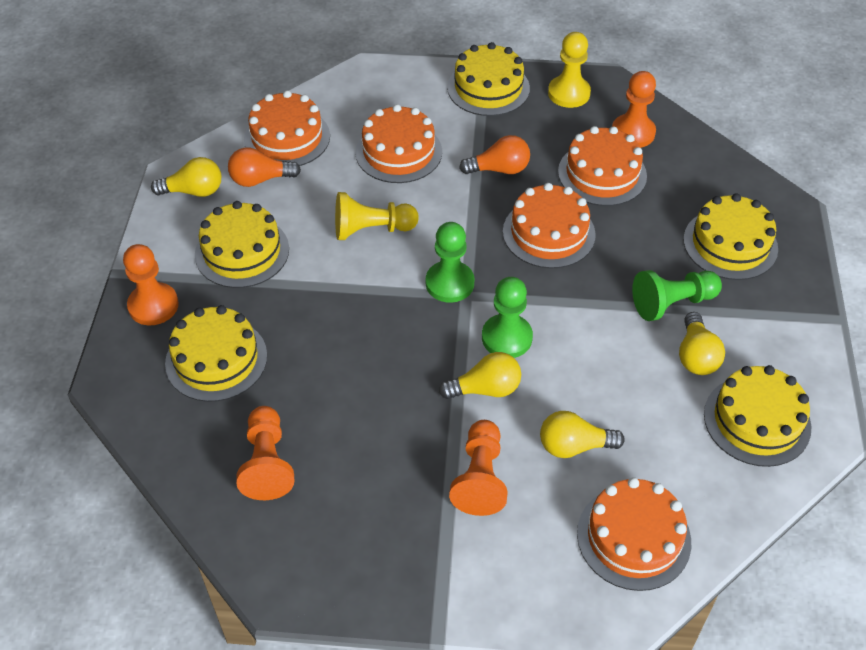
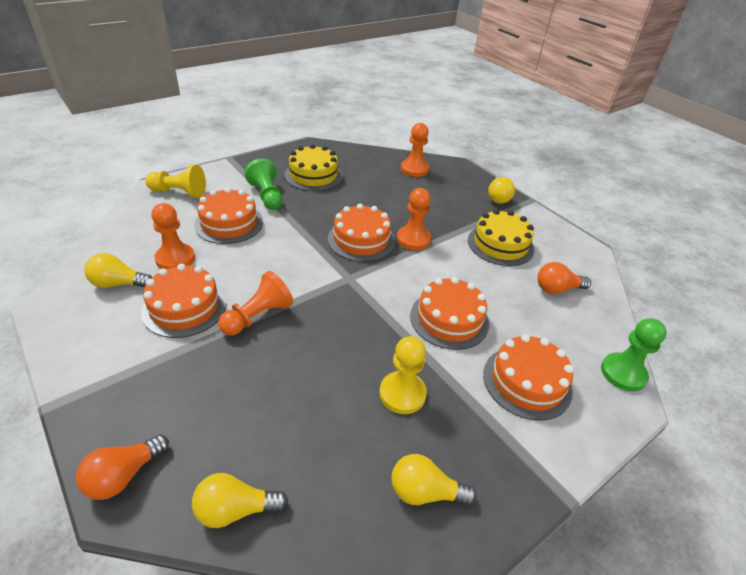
green pawn: [426,222,474,303] [482,277,533,358] [632,270,722,321] = 3 -> [244,158,283,210] [601,318,667,392] = 2
yellow cake: [165,305,267,402] [195,201,289,288] [447,42,530,116] [683,193,778,280] [704,365,811,467] = 5 -> [284,144,343,191] [468,209,535,266] = 2

